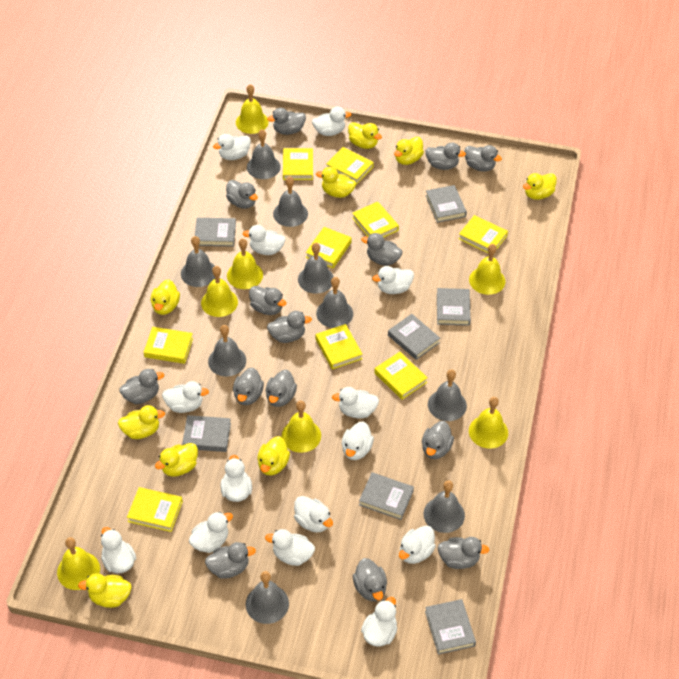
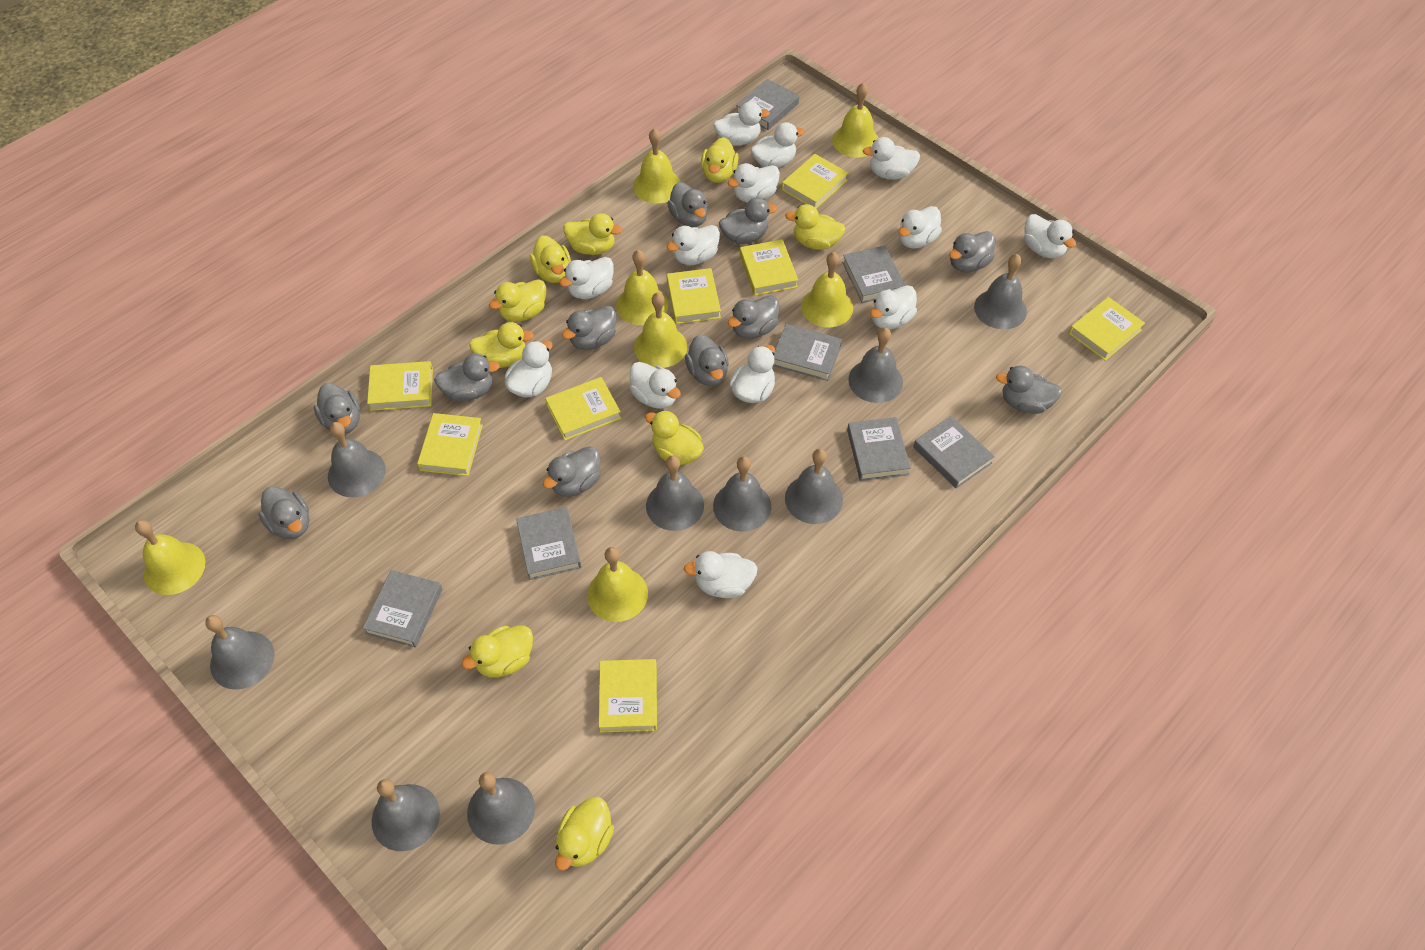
grey duck: [119,369,164,404] [205,542,256,579] [226,180,258,209] [233,367,264,405] [249,286,287,315] [265,370,297,407] [267,108,306,135] [267,311,312,343] [353,558,387,601] [361,233,402,266] [422,421,454,459] [426,143,466,170] [438,537,489,569] [464,145,502,172] = 14 -> [258,486,309,539] [314,383,360,434] [434,354,500,402] [543,446,600,497] [562,306,616,350] [667,182,708,227] [685,334,729,386] [719,198,778,244] [728,295,779,339] [949,231,995,273] [996,365,1062,414] = 11
white duck: [101,527,136,574] [162,381,209,413] [189,512,233,553] [213,134,251,160] [221,455,252,502] [242,225,286,255] [265,529,315,566] [294,496,333,533] [312,107,352,136] [332,387,379,419] [342,421,374,460] [361,597,397,646] [372,266,414,294] [399,525,436,564] = 14 -> [505,340,553,398] [559,257,614,299] [629,362,681,409] [667,225,720,265] [684,551,758,598] [714,102,770,146] [728,163,780,203] [729,345,775,403] [751,122,804,168] [863,137,920,179] [870,285,917,329] [898,206,942,249] [1024,214,1076,258] = 13
yellow book: [127,487,183,532] [144,327,193,364] [283,148,313,180] [306,227,352,268] [316,324,363,369] [326,147,374,184] [352,201,399,238] [374,352,428,399] [458,215,508,254] = 9 -> [367,361,433,411] [417,413,483,476] [545,377,621,440] [599,659,657,733] [667,268,721,324] [740,239,798,296] [782,154,848,209] [1069,297,1145,361] = 8

